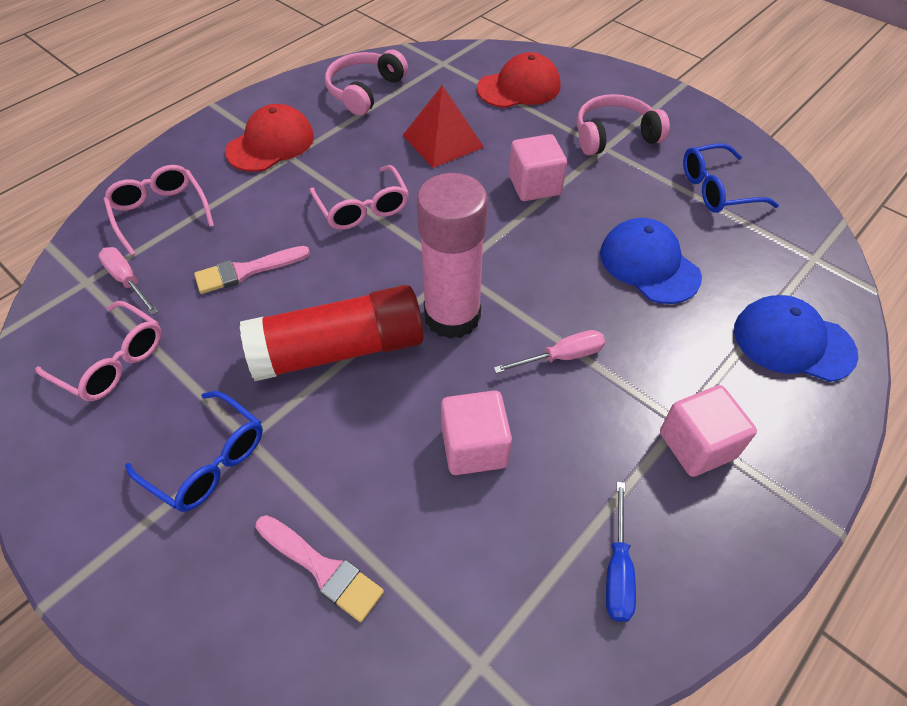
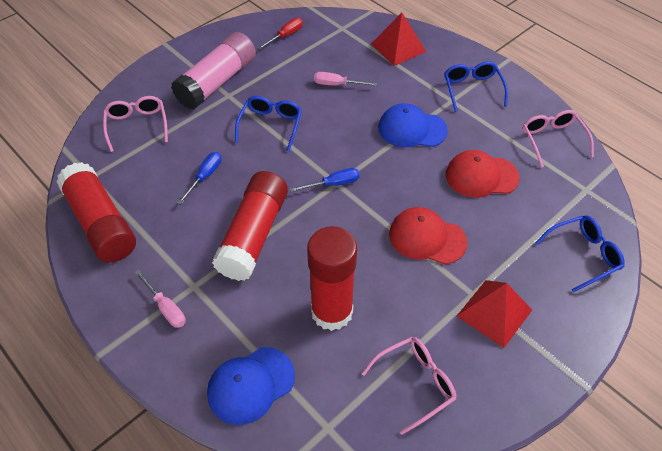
blue glasses: [125,391,263,512] [683,143,779,213] = 2 -> [235,96,302,151] [444,62,508,112] [536,215,624,293] = 3
blue screwdriver: [606,482,636,622] = 1 -> [177,152,222,204] [290,168,360,192] = 2
pink brush: [194,246,310,294] [256,515,384,622] = 2 -> none = 0
pink cube: [441,390,512,475] [509,134,567,201] [660,385,757,477] = 3 -> none = 0
pink headphones: [325,50,408,115] [577,94,670,155] = 2 -> none = 0
red glue stick: [240,285,424,381] = 1 -> [56,162,136,262] [212,171,288,281] [307,226,357,331] = 3
red pyramid: [403,85,484,168] = 1 -> [371,13,426,66] [457,280,532,348] = 2
red screwdriver: none = 0 -> [258,18,303,50] = 1

